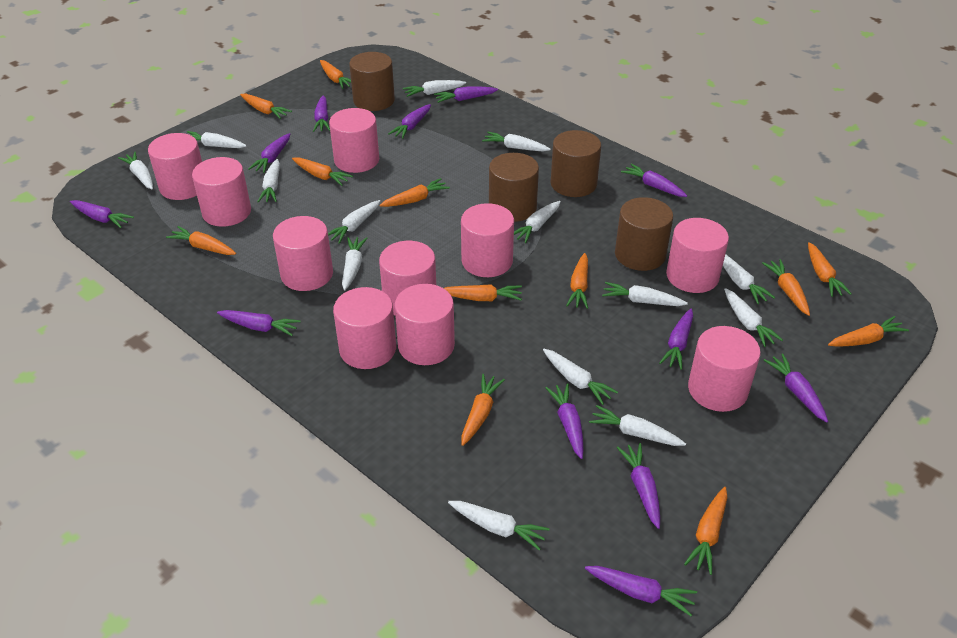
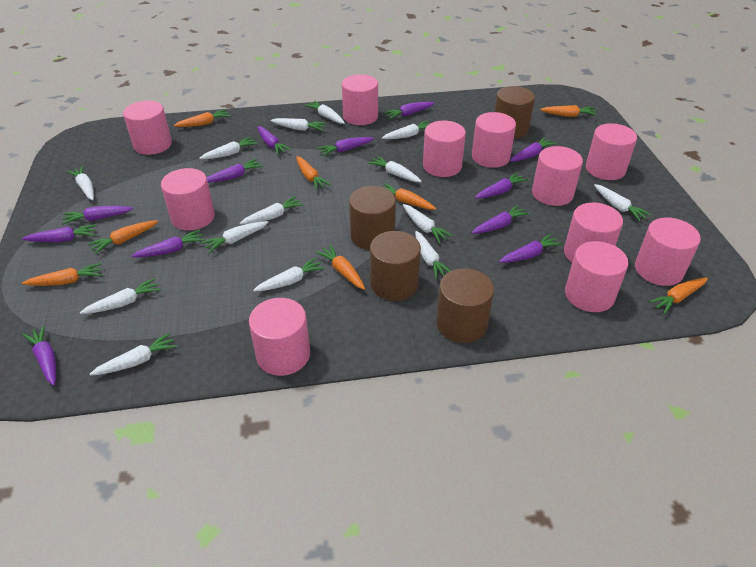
orange carrot: [166,226,236,255] [240,93,292,119] [292,157,353,186] [320,60,351,89] [380,178,450,207] [444,284,522,301] [461,374,505,446] [566,253,588,309] [684,487,728,575] [762,259,810,316] [808,242,852,297] [828,316,909,347] = 12 -> [22,263,101,286] [88,220,158,254] [174,109,231,127] [296,156,331,190] [315,245,365,290] [383,183,436,210] [540,105,597,117] [649,278,708,314] = 8
pink cylinder: [148,133,202,200] [192,157,251,227] [273,216,333,291] [329,108,379,173] [333,287,396,369] [379,241,436,315] [395,284,455,365] [461,203,514,277] [666,218,729,293] [688,326,761,412] = 10 -> [123,101,172,155] [161,168,215,231] [249,298,310,376] [342,74,378,125] [423,121,466,177] [472,112,516,168] [532,146,583,206] [564,203,623,262] [565,241,629,312] [586,123,637,180] [635,217,701,286] = 11

